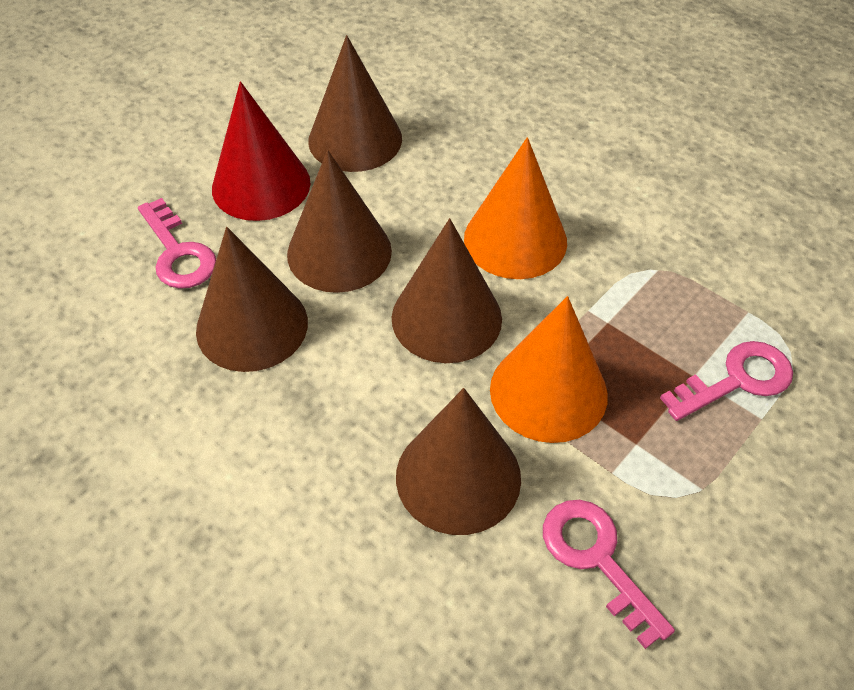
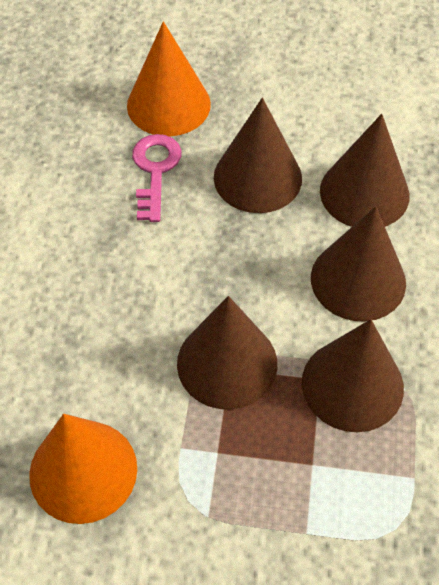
pink key: [138,198,216,289] [543,500,675,649] [660,341,793,421] = 3 -> [132,134,182,222] = 1
red cone: [212,81,310,221] = 1 -> none = 0

